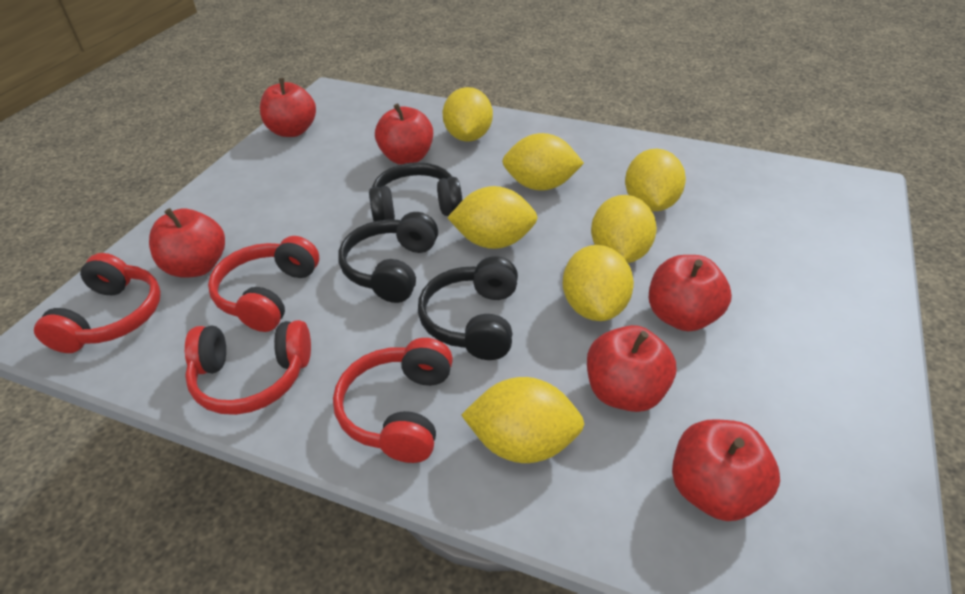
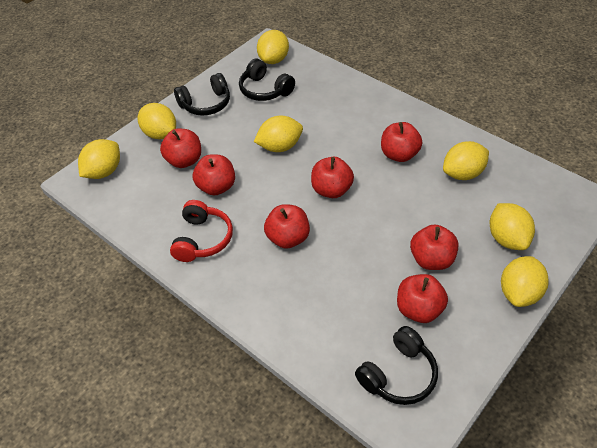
red apple: [149,208,225,278] [260,78,316,137] [375,103,433,165] [587,325,676,412] [649,255,732,331] [672,419,780,521] = 6 -> [160,129,201,168] [193,154,235,196] [264,204,310,249] [311,157,354,198] [381,122,422,162] [397,274,448,323] [410,224,458,270] = 7
red headphones: [34,253,161,353] [185,320,311,415] [208,236,319,332] [333,338,453,463] = 4 -> [170,200,233,262] = 1

